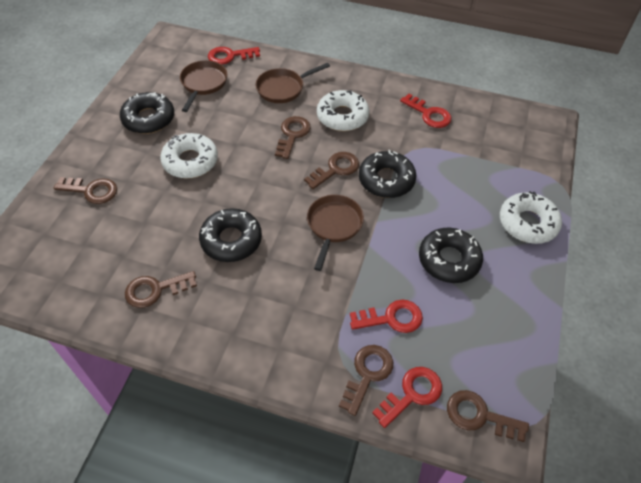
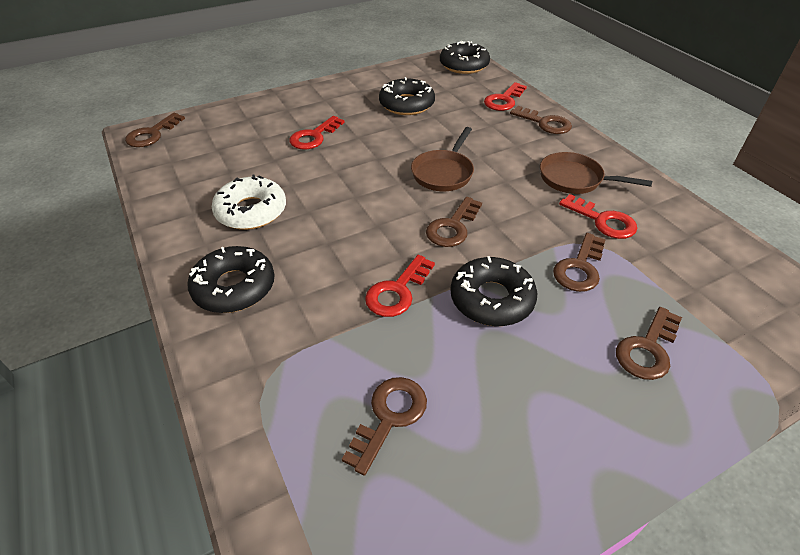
brown pan: [180,60,227,112] [256,63,330,103] [307,195,364,271] = 3 -> [411,127,474,191] [540,152,652,194] = 2
white donut: [160,133,218,178] [317,90,369,131] [500,191,562,244] = 3 -> [212,174,286,230] = 1

